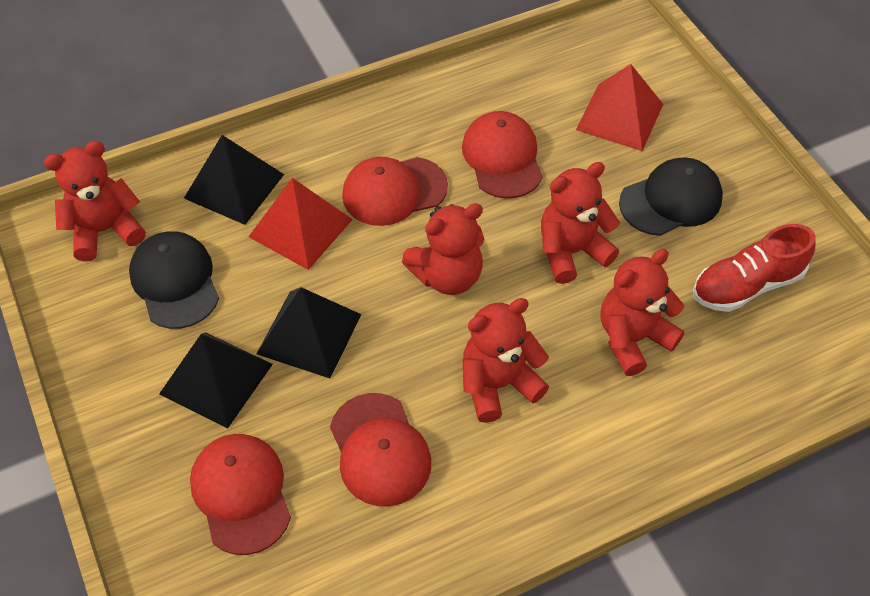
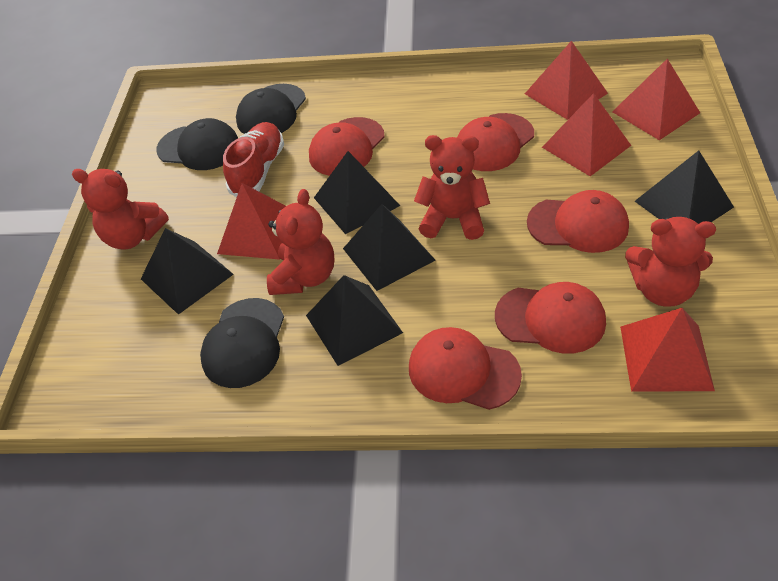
black cap: [129,231,219,329] [619,157,723,236] = 2 -> [156,118,238,170] [200,298,284,388] [236,84,306,134] = 3
black pyramid: [159,332,273,428] [184,135,284,225] [256,287,362,378] = 3 -> [141,228,234,315] [306,275,403,366] [314,151,400,234] [343,204,436,291] [635,150,734,224] = 5
red cap: [190,434,291,555] [330,393,431,506] [342,157,448,226] [462,111,543,198] = 4 -> [309,117,385,176] [409,327,522,410] [457,113,534,171] [495,282,606,354] [527,190,629,253] = 5
red pyramid: [249,178,353,270] [576,64,663,151] = 2 -> [217,183,286,260] [525,41,608,120] [542,93,631,176] [612,58,700,140] [620,308,715,392] = 5
red teddy bear: [44,141,146,262] [402,203,484,295] [463,298,549,423] [541,162,620,284] [601,249,684,376] = 5 -> [72,169,169,249] [267,189,334,295] [414,135,490,240] [625,217,716,307] = 4

